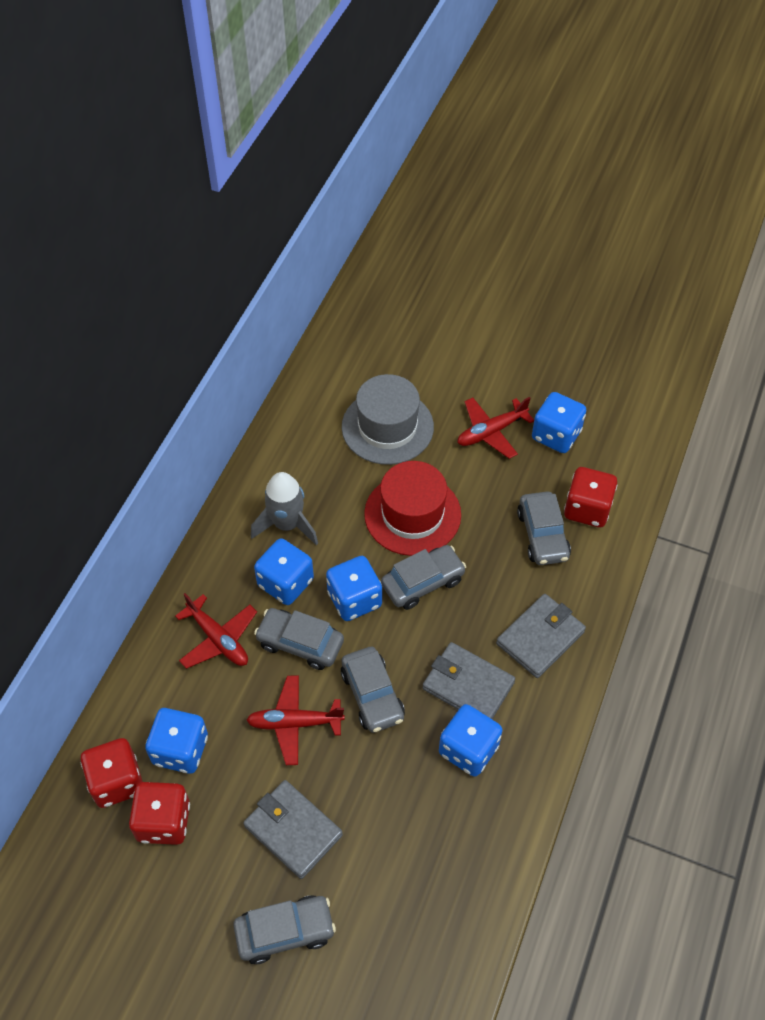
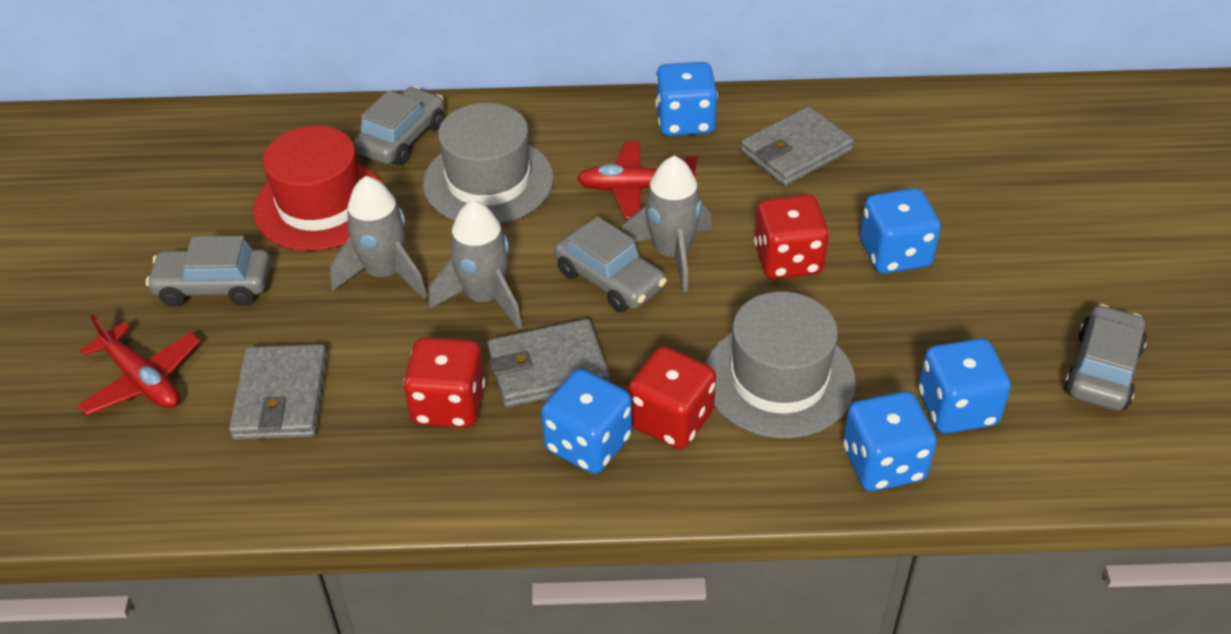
grey car: [233,895,336,964] [254,608,344,670] [341,647,405,733] [381,545,466,610] [517,491,571,565] = 5 -> [146,236,271,307] [353,87,444,166] [555,216,667,312] [1064,304,1147,411] = 4
grey hat: [342,374,434,465] = 1 -> [423,103,554,224] [706,291,856,438] = 2
grey rocket: [251,472,318,545] = 1 -> [330,176,427,299] [429,200,522,330] [622,156,712,292] = 3
red plane: [175,593,257,669] [246,675,345,765] [457,397,534,459] = 3 -> [77,314,201,415] [577,141,697,220] = 2

